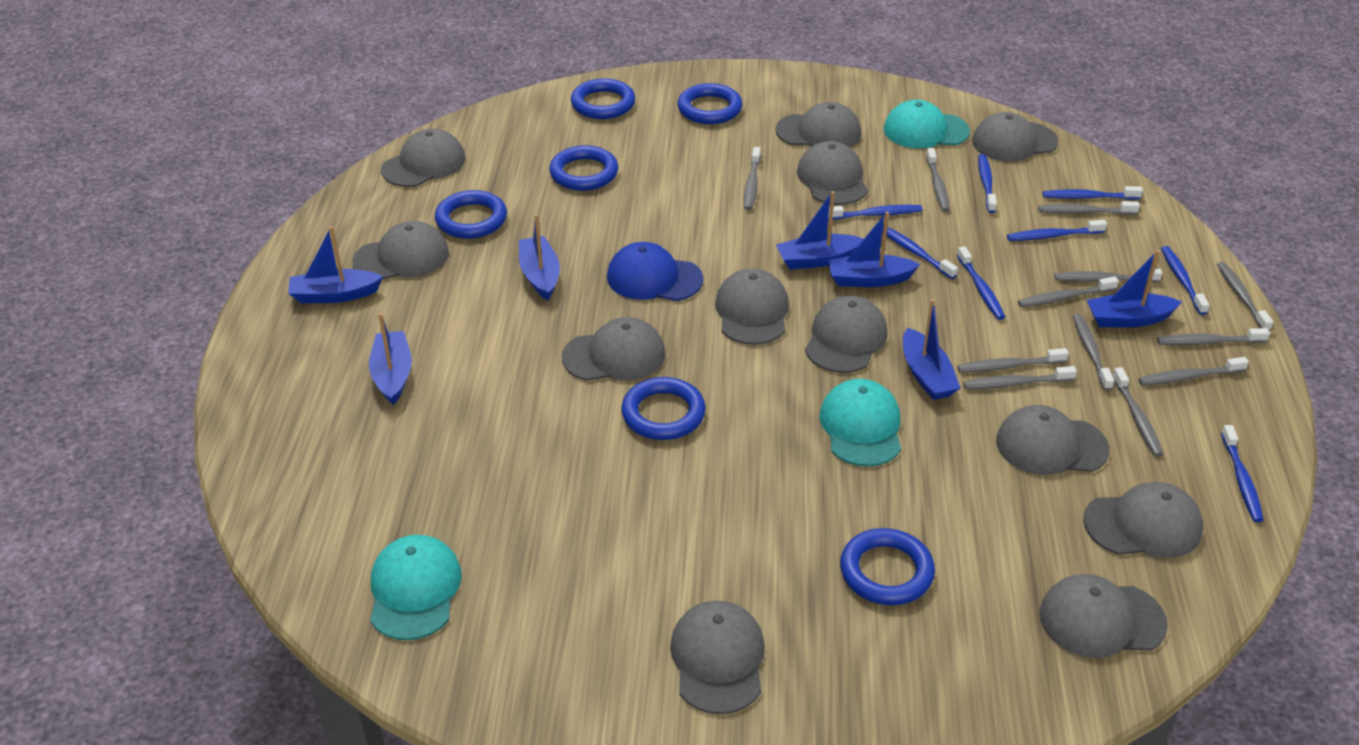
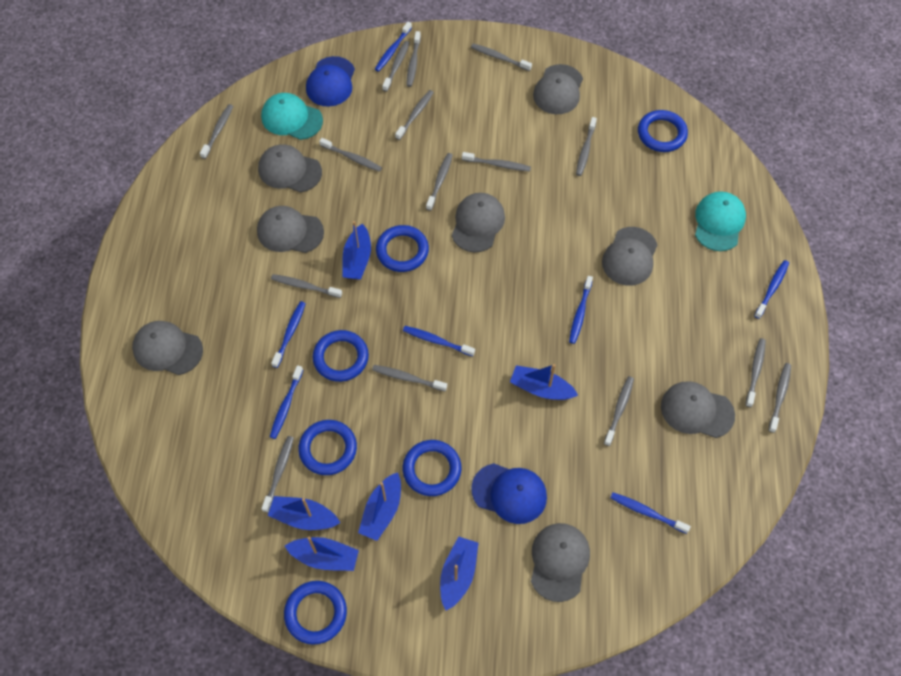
blue boat: [288,226,383,303] [369,313,412,405] [519,214,560,300] [776,191,864,269] [828,212,920,287] [903,299,961,400] [1087,250,1182,327] = 7 -> [268,496,340,530] [285,536,359,571] [342,221,371,280] [358,472,401,541] [440,536,479,611] [510,364,578,400] = 6
blue cap: [607,242,704,301] = 1 -> [306,56,355,107] [471,463,547,524] = 2
blue toothbrush: [828,205,923,220] [882,225,958,279] [957,246,1005,320] [978,154,997,213] [1007,220,1107,241] [1043,186,1143,200] [1161,246,1210,315] [1221,425,1264,522] = 8 -> [270,365,303,439] [271,301,306,368] [375,22,412,72] [403,326,475,356] [569,276,593,344] [610,492,691,534] [754,260,789,319] = 7
grey cap: [352,221,449,280] [381,128,465,187] [562,317,665,381] [670,601,765,714] [715,269,789,345] [775,102,861,147] [797,141,868,205] [805,296,888,373] [972,112,1058,162] [996,405,1110,475] [1039,574,1168,658] [1083,482,1203,558] = 12 -> [132,321,203,375] [257,206,324,253] [258,144,322,193] [452,193,505,253] [531,523,590,602] [533,64,583,114] [602,227,657,285] [661,381,735,438] = 8
grey toothbrush: [744,147,761,210] [926,148,950,212] [957,348,1069,373] [963,366,1077,389] [1018,276,1119,307] [1038,201,1140,215] [1054,269,1162,282] [1073,314,1114,391] [1113,367,1163,457] [1138,357,1249,385] [1157,328,1270,345] [1217,262,1273,331] = 12 -> [200,104,233,159] [261,436,294,513] [271,274,342,298] [319,138,382,172] [372,365,447,391] [382,41,410,92] [395,90,434,140] [406,31,421,87] [426,153,453,211] [462,152,531,171] [471,44,532,71] [576,117,597,176] [604,376,634,446] [745,338,766,407] [768,363,791,433] = 15
turquoise cap: [370,535,462,640] [820,379,901,467] [884,100,970,149] = 3 -> [261,93,323,140] [695,191,746,251] = 2

